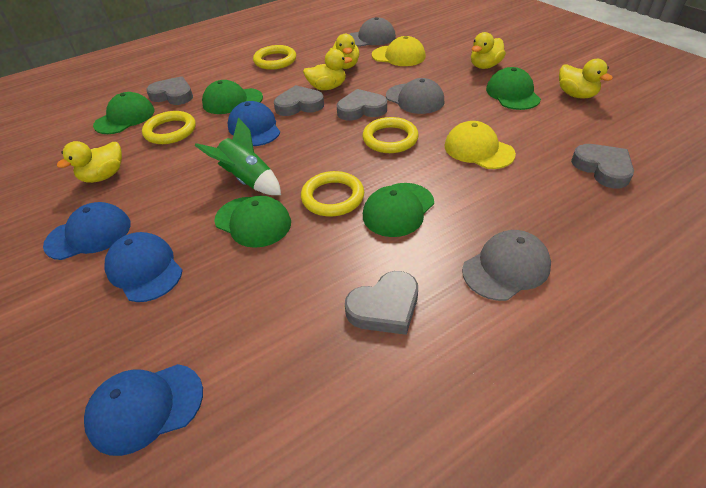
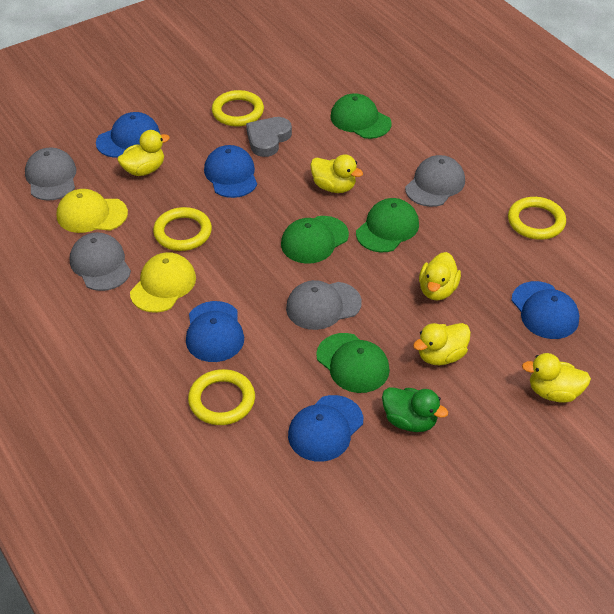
blue cap: [43,202,131,260] [84,364,203,456] [104,232,183,302] [228,101,280,146] = 4 -> [96,112,160,158] [186,301,244,362] [204,145,257,198] [288,395,363,462] [511,281,579,339] = 5
green cap: [93,92,155,134] [202,80,263,114] [214,196,291,248] [363,183,434,237] [486,67,541,110] = 5 -> [281,216,349,264] [316,333,390,393] [330,93,391,139] [356,198,419,252] = 4
green duck: none = 0 -> [382,387,448,432] = 1
green rocket: [194,117,281,195] = 1 -> none = 0
grey cap: [349,17,396,47] [386,78,444,114] [462,230,551,301] = 3 -> [25,147,76,201] [70,232,131,291] [286,280,362,330] [405,155,465,207] = 4
grey heart: [146,76,193,105] [274,85,324,116] [337,89,387,121] [345,271,418,335] [571,144,634,188] = 5 -> [246,117,292,157] = 1

